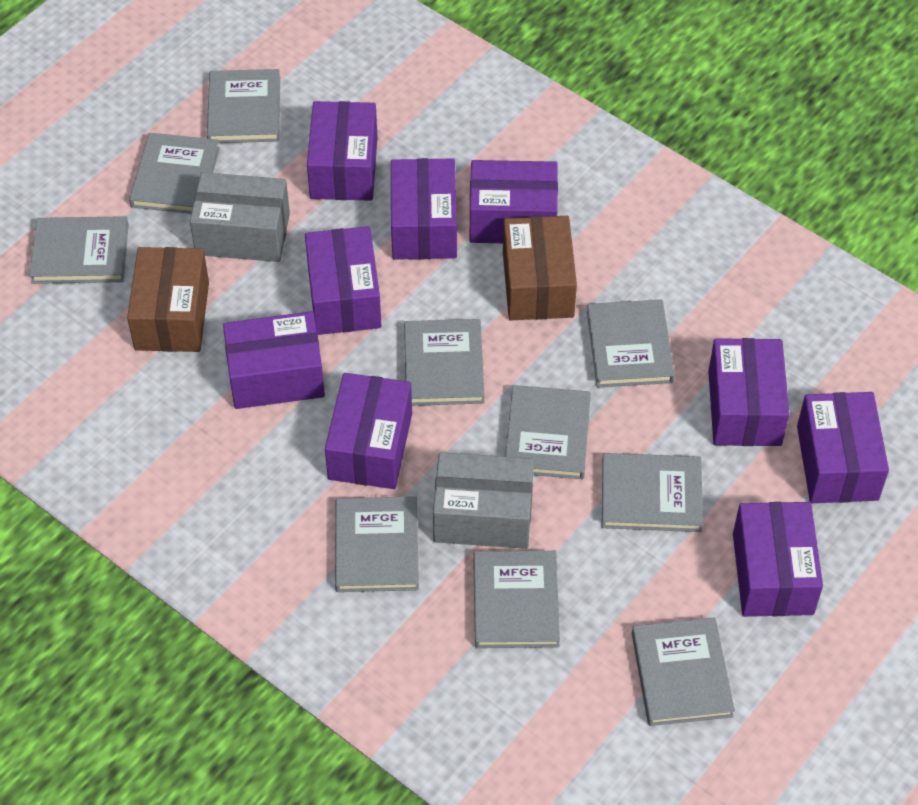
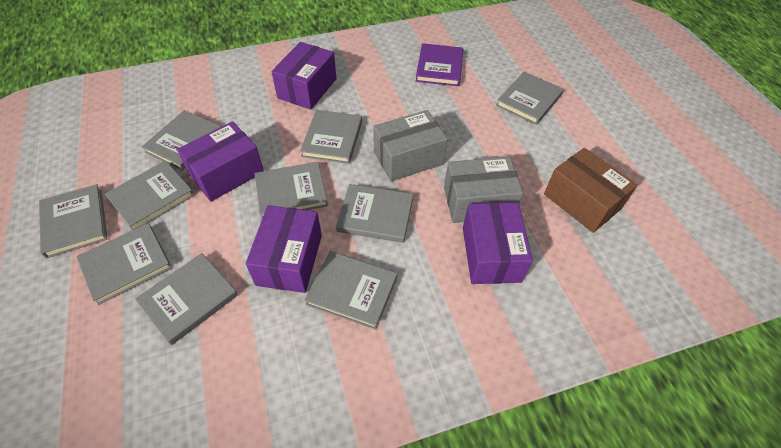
brown box: [127,247,209,352] [503,216,577,321] = 2 -> [544,148,637,233] = 1
purple book: none = 0 -> [416,43,463,86] = 1
purple box: [223,311,325,409] [305,226,382,335] [307,101,378,201] [325,373,412,489] [391,158,457,260] [470,160,558,243] [708,338,790,446] [733,502,823,617] [797,392,889,503] = 9 -> [177,121,264,202] [246,205,322,293] [271,42,337,110] [463,202,533,284] = 4

